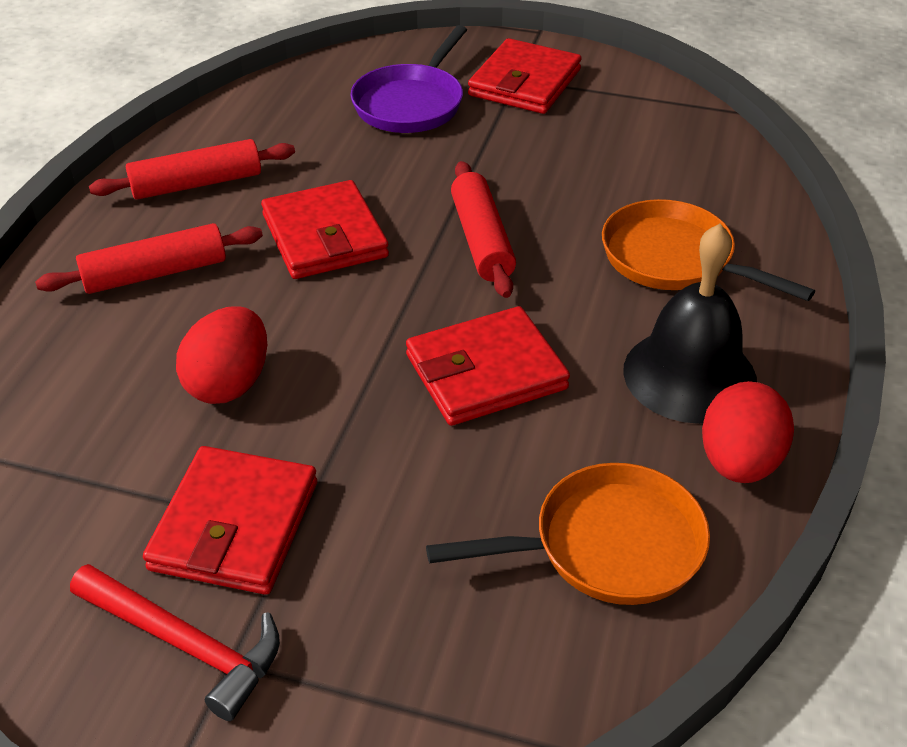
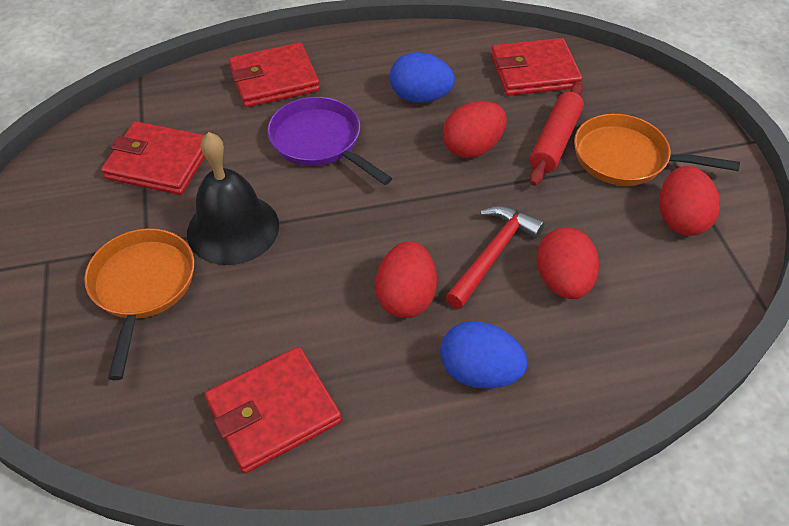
blue egg: none = 0 -> [390,52,455,103] [440,321,527,389] = 2
red egg: [176,306,267,404] [702,381,794,483] = 2 -> [375,241,437,318] [443,101,507,158] [537,227,599,299] [659,166,720,236] = 4
red rolling pin: [35,223,263,294] [89,139,295,200] [451,161,516,298] = 3 -> [529,82,584,186] = 1

